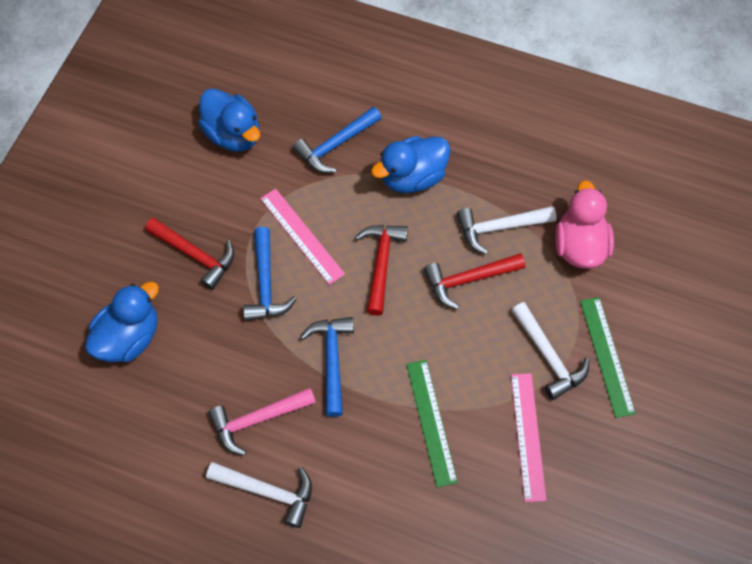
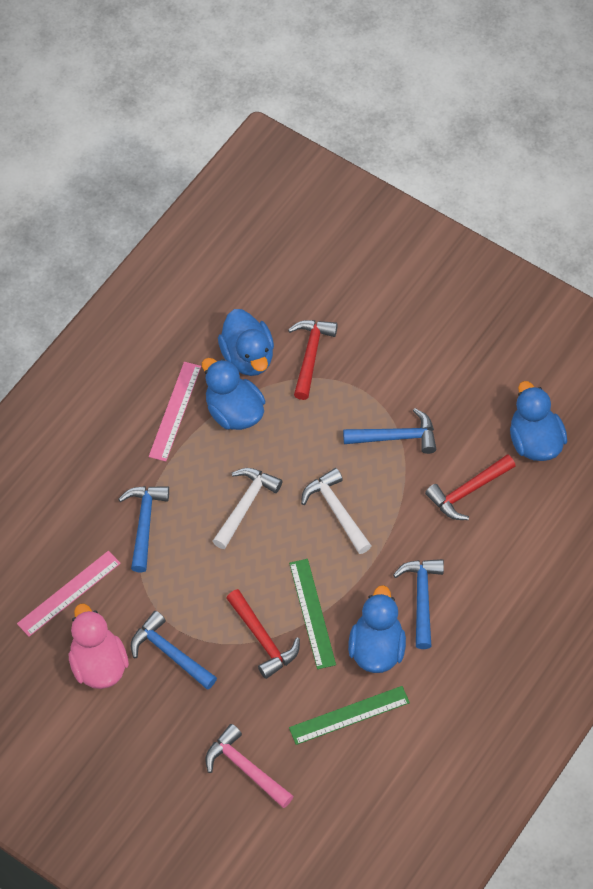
blue duck: [85,282,159,362] [198,88,260,152] [371,136,450,193] = 3 -> [202,358,265,430] [218,309,274,376] [348,585,406,673] [510,381,567,461] = 4
blue hammer: [243,227,297,321] [293,107,382,173] [300,317,354,417] = 3 -> [118,486,169,573] [131,611,217,690] [343,408,436,454] [393,559,444,649] = 4
white hammer: [206,462,312,528] [457,206,556,255] [511,302,589,400] = 3 -> [213,468,282,549] [301,468,371,554] = 2

